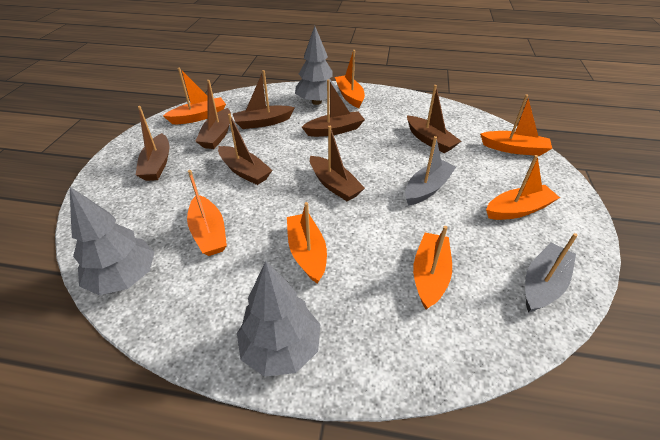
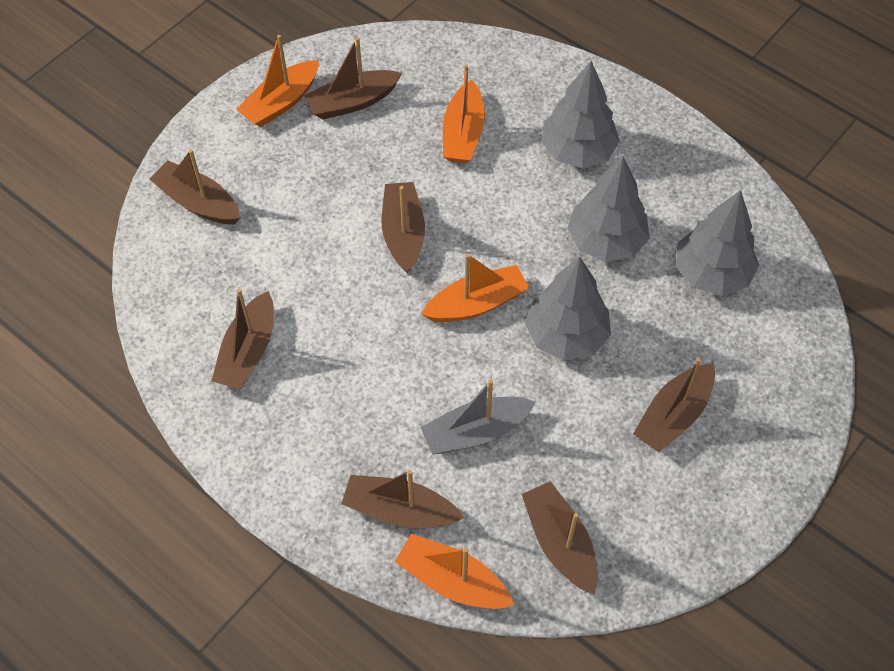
grey boat: [405,136,456,205] [525,233,578,313] = 2 -> [421,379,536,454] = 1
grey tree: [70,187,155,295] [237,261,321,377] [295,26,339,105] = 3 -> [525,257,611,361] [541,61,620,168] [567,156,650,262] [676,190,759,296] = 4
orange boat: [163,68,226,124] [187,170,227,256] [287,202,327,283] [335,50,365,108] [413,226,452,309] [480,94,552,156] [486,155,560,220] = 7 -> [236,35,319,127] [395,534,514,609] [421,254,529,322] [443,64,485,163] = 4

